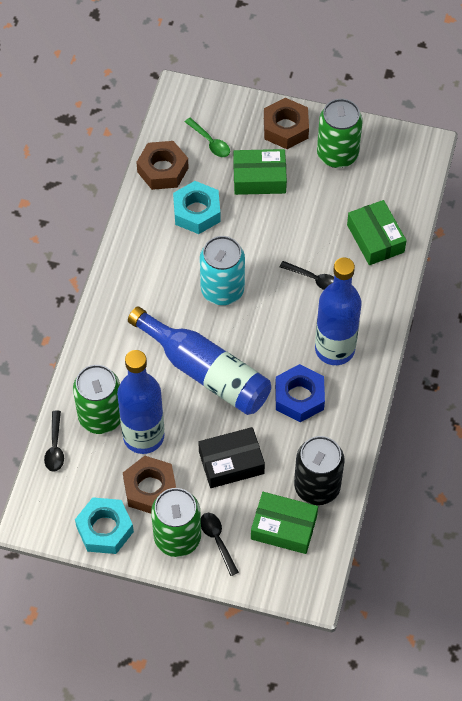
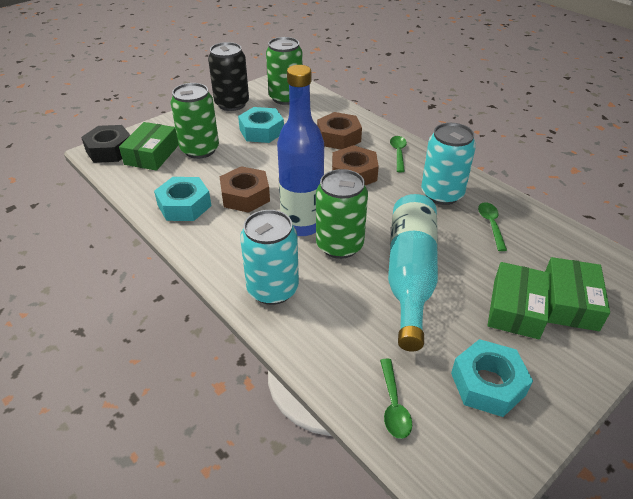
black box: [198,427,265,488] = 1 -> none = 0
black nut: none = 0 -> [81,125,130,163] = 1
black spoon: [44,410,64,472] [201,513,239,576] [279,261,334,290] = 3 -> none = 0
blue bottle: [117,350,165,454] [128,306,271,415] [315,257,361,365] = 3 -> [277,65,324,236] = 1
blue nut: [275,364,325,422] = 1 -> none = 0
green spoon: [185,118,230,157] = 1 -> [380,359,412,439] [390,136,407,172] [478,202,507,251] = 3
turquoise bottle: none = 0 -> [388,194,438,351] = 1
turquoise can: [200,236,245,305] = 1 -> [240,210,299,305] [421,123,476,205] = 2
turquoise nut: [75,497,134,554] [173,181,220,234] = 2 -> [154,177,211,221] [238,107,284,143] [451,339,533,417] = 3

